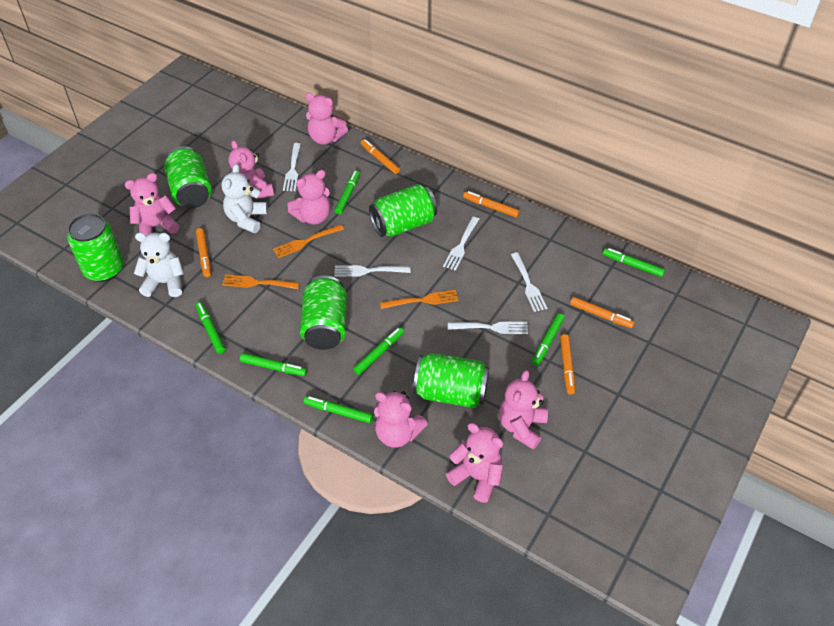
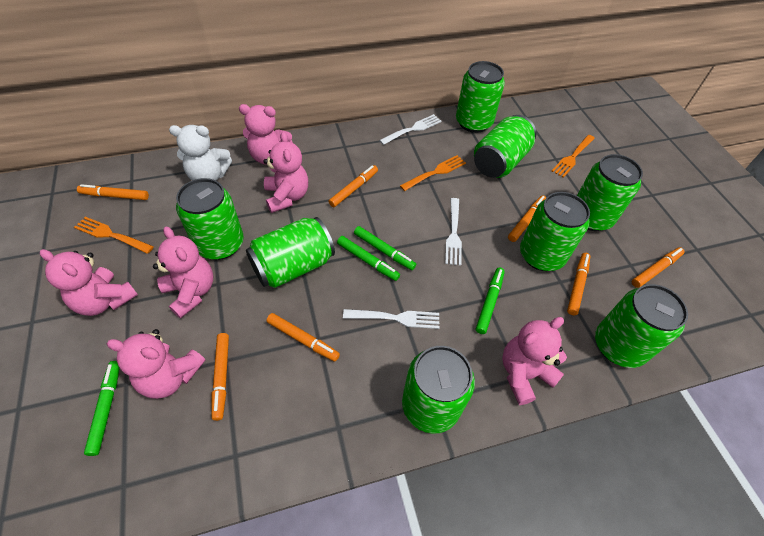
green can: [67,213,124,282] [164,146,212,208] [300,276,347,350] [369,184,437,237] [413,353,489,408] = 5 -> [176,178,244,260] [246,217,335,288] [402,346,475,434] [456,61,505,133] [474,115,536,178] [520,192,590,271] [577,154,643,231] [595,284,688,368] = 8
green marker: [196,302,225,354] [240,353,307,376] [304,396,373,423] [335,170,360,214] [353,327,404,375] [532,313,565,366] [603,248,665,277] = 7 -> [84,361,120,456] [337,236,400,281] [354,226,416,270] [476,267,505,334] = 4
orange marker: [196,228,211,277] [361,139,400,174] [463,191,520,218] [560,334,575,395] [570,297,635,328] = 5 -> [77,184,149,200] [212,333,229,421] [266,313,340,361] [328,165,378,207] [508,195,546,242] [567,253,590,315] [632,247,685,288] = 7
pink teddy bear: [125,173,179,235] [229,140,274,199] [287,170,330,225] [305,93,348,145] [374,391,428,448] [446,423,503,503] [499,370,548,450] = 7 -> [40,249,138,316] [107,329,205,399] [153,226,213,318] [239,104,293,165] [263,131,308,213] [502,317,567,405] = 6
white fork: [283,143,301,191] [334,265,410,277] [443,217,479,271] [448,321,528,334] [511,252,547,312] = 5 -> [343,309,439,329] [379,114,442,145] [445,198,462,266] = 3
white teddy bear: [134,233,184,297] [221,164,268,233] = 2 -> [169,125,232,181] = 1

